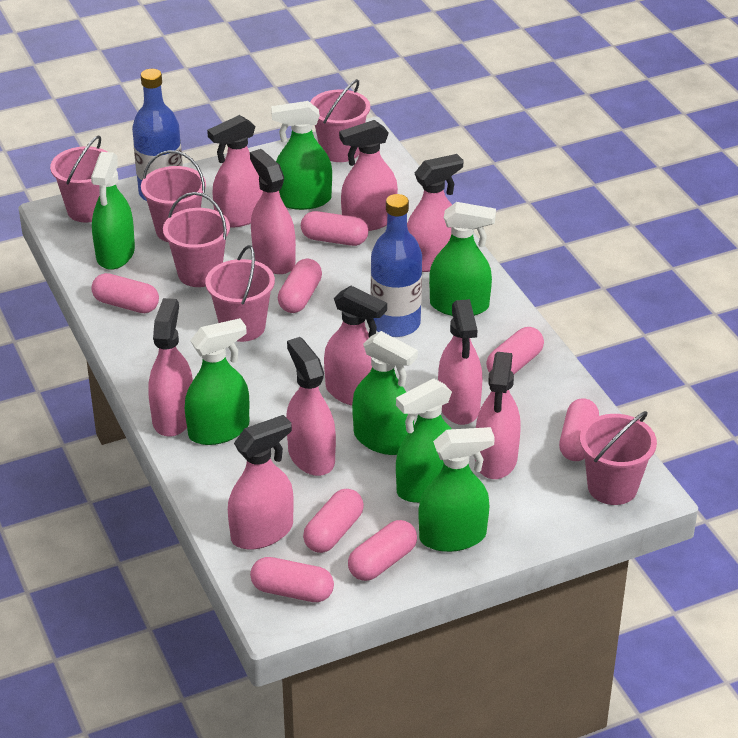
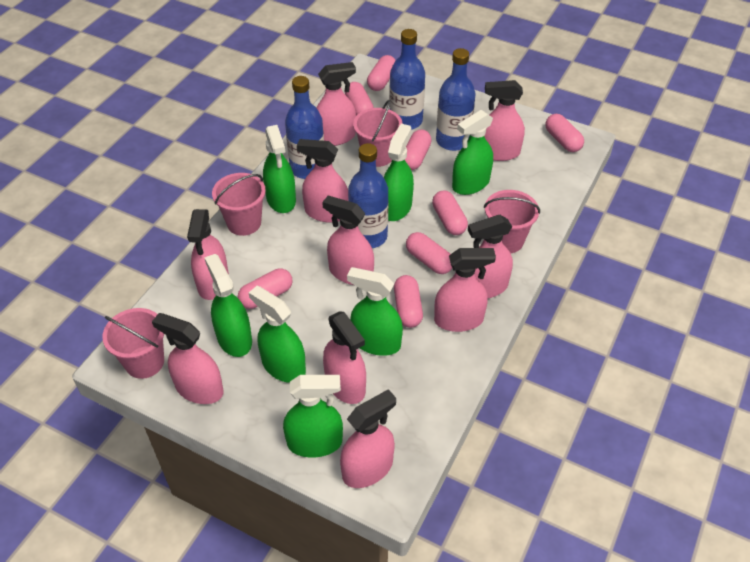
blue bottle: [132,69,183,201] [371,194,422,337] = 2 -> [285,76,324,179] [348,143,388,248] [389,29,425,130] [436,48,476,151] = 4
pink bucket: [50,136,107,223] [141,150,206,242] [163,192,230,287] [205,245,275,342] [310,79,370,162] [580,411,657,505] = 6 -> [102,308,164,379] [212,173,266,236] [353,100,403,167] [484,190,540,253] = 4

